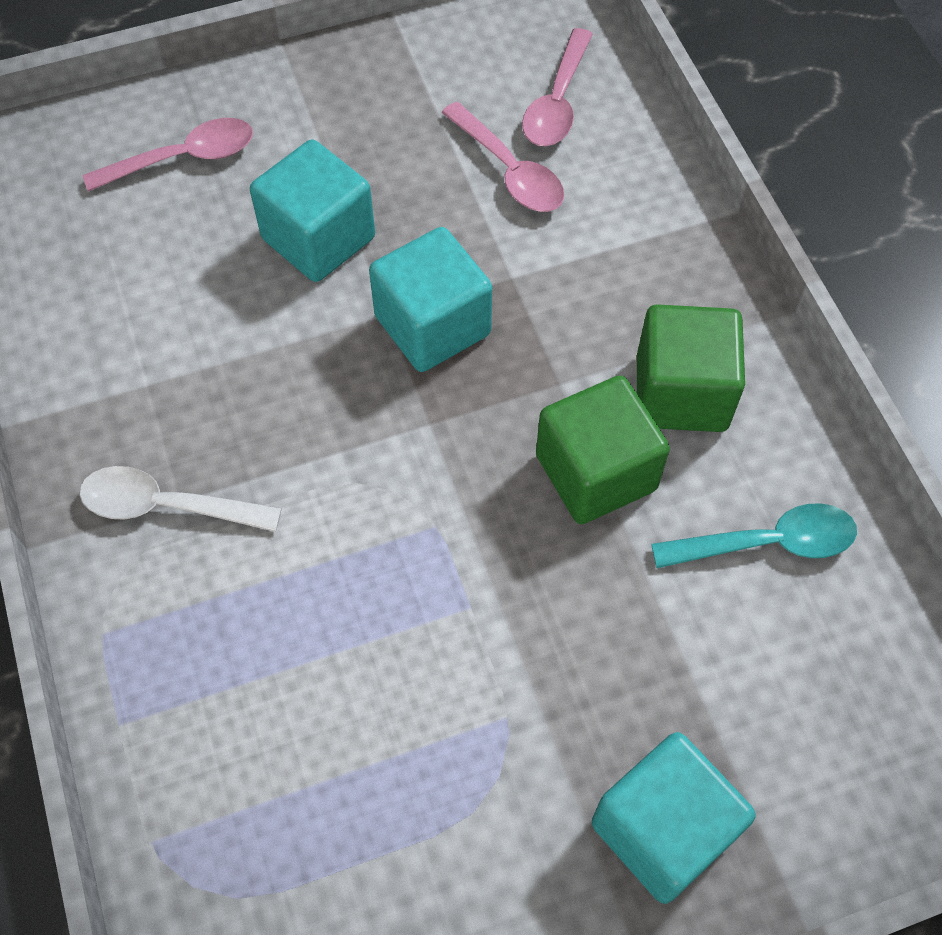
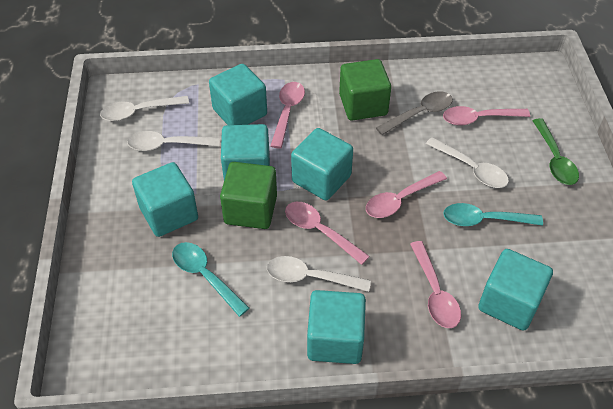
green spoon: none = 0 -> [532,118,579,185] = 1
grey spoon: none = 0 -> [376,91,453,135] = 1
pink spoon: [83,118,253,192] [441,102,564,212] [522,28,593,146] = 3 -> [270,82,305,149] [285,202,370,265] [366,171,447,218] [410,241,461,328] [443,106,530,125] = 5
turquoise cube: [250,140,375,282] [369,227,492,372] [592,732,756,904] = 3 -> [132,162,198,237] [209,64,267,125] [221,124,270,180] [291,128,353,201] [307,290,366,364] [478,249,553,331] = 6
turquoise spoon: [651,503,857,568] = 1 -> [172,242,250,317] [443,203,543,226] = 2
white spoon: [79,466,282,532] = 1 -> [100,96,189,121] [127,131,220,151] [267,256,371,292] [426,137,509,188] = 4

